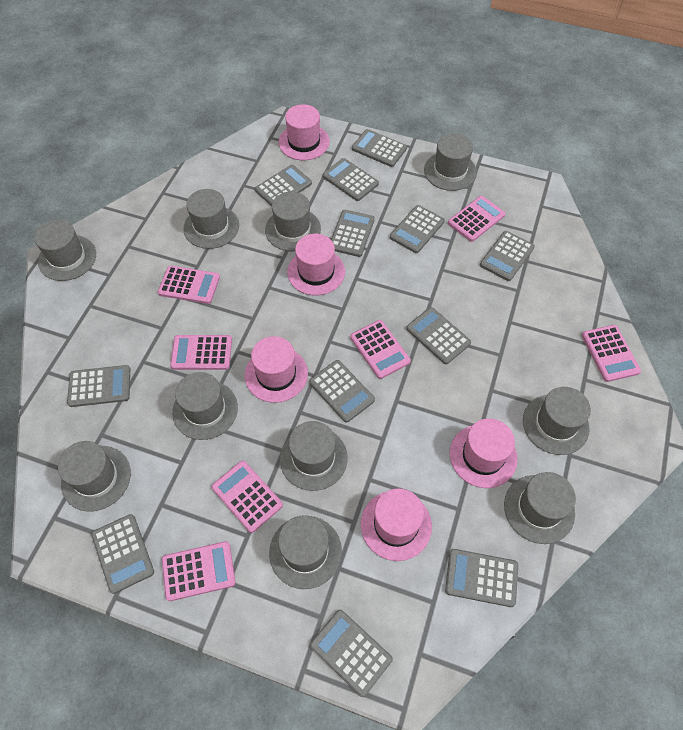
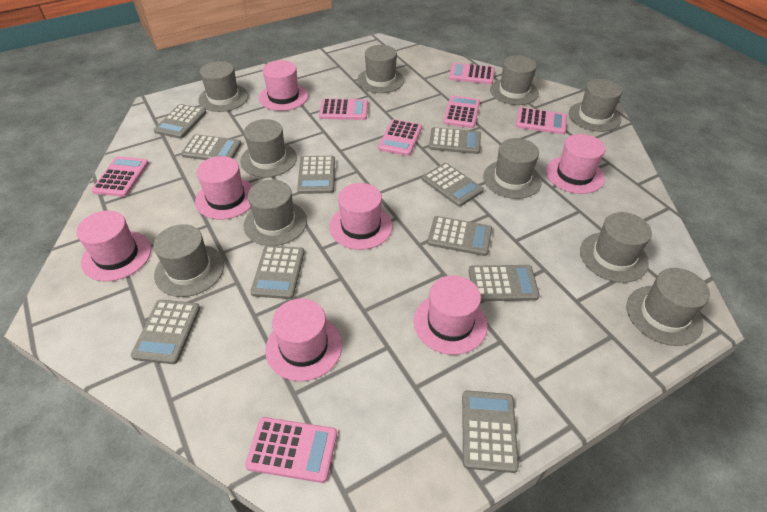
grey calculator: [67,365,130,407] [91,514,154,594] [255,165,312,206] [309,360,375,423] [310,610,393,697] [323,158,379,201] [331,210,375,257] [352,129,407,167] [390,205,445,253] [406,307,471,364] [445,549,518,607] [480,231,535,281] = 12 -> [131,300,200,364] [154,104,206,139] [181,134,241,160] [250,245,304,299] [297,156,335,194] [422,163,484,207] [427,216,492,256] [429,127,481,154] [462,390,519,473] [469,265,540,301] = 10
pink hat: [245,336,308,403] [279,104,330,160] [287,234,345,295] [361,488,432,561] [450,418,518,488] = 5 -> [76,211,151,281] [195,156,253,220] [259,60,308,111] [265,299,342,381] [329,183,393,250] [414,276,488,355] [546,134,605,194] = 7

